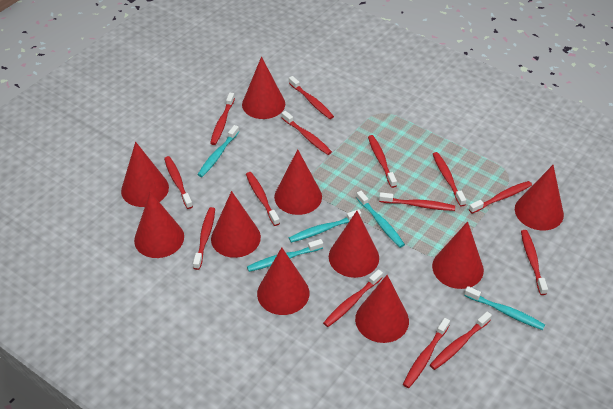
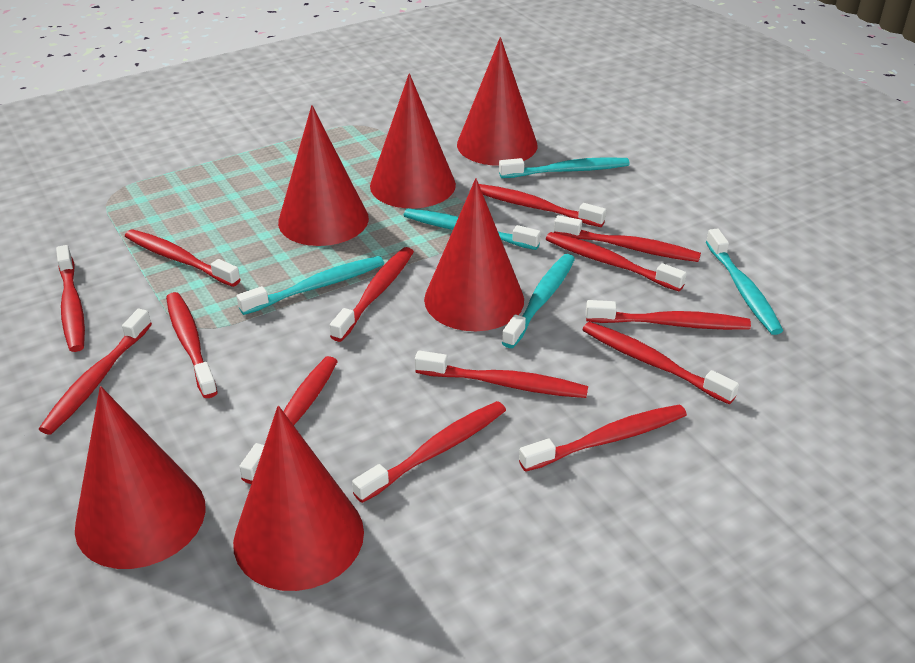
red cone: [121,142,169,207] [134,192,184,258] [211,191,261,258] [242,57,285,119] [257,247,309,315] [274,149,322,215] [329,211,379,278] [355,275,409,343] [432,221,484,289] [515,165,564,230] = 10 -> [75,386,206,569] [233,406,364,591] [278,105,369,246] [370,73,456,209] [424,178,524,331] [457,37,538,166] = 6

